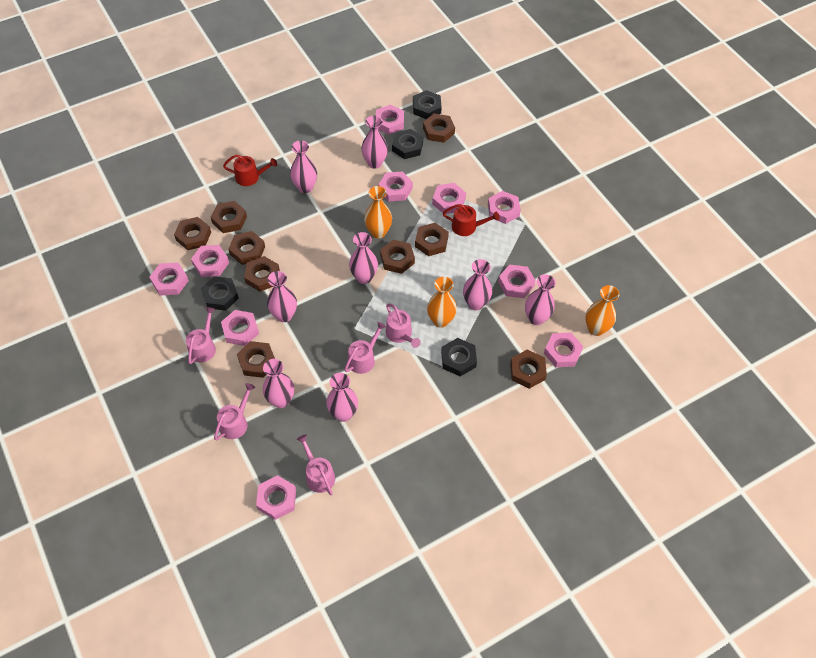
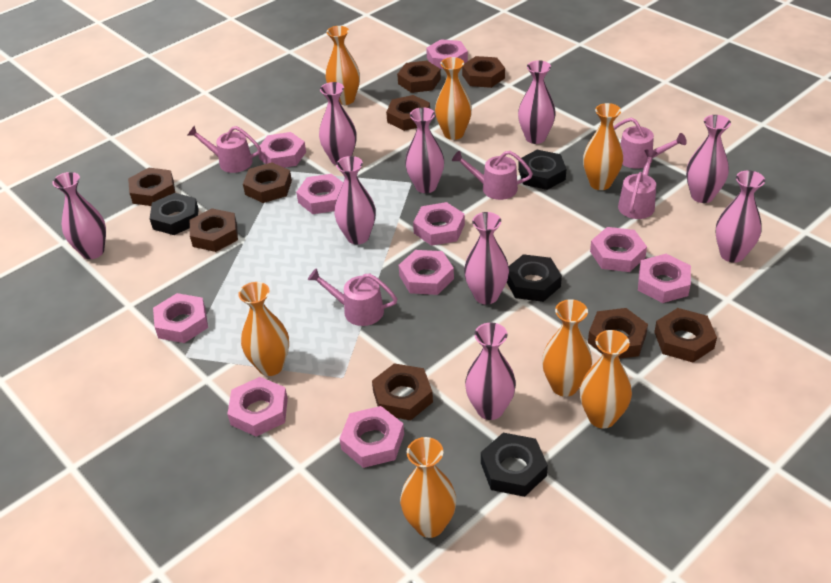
orange vase: [364,186,392,238] [427,277,457,328] [585,285,619,336] = 3 -> [238,282,289,376] [325,26,360,105] [400,437,456,538] [435,57,472,140] [542,299,592,397] [580,330,632,428] [583,103,623,190] = 7
pink vase: [263,359,294,408] [267,271,297,322] [290,140,317,193] [326,373,358,422] [349,232,378,284] [361,116,388,169] [463,259,492,311] [525,274,556,325] = 8 -> [52,172,106,259] [319,82,357,165] [334,156,376,245] [405,107,444,193] [464,212,509,305] [465,323,516,420] [518,60,556,144] [686,115,731,203] [715,170,765,263] = 9
red watering can: [223,155,277,186] [443,204,500,236] = 2 -> none = 0

